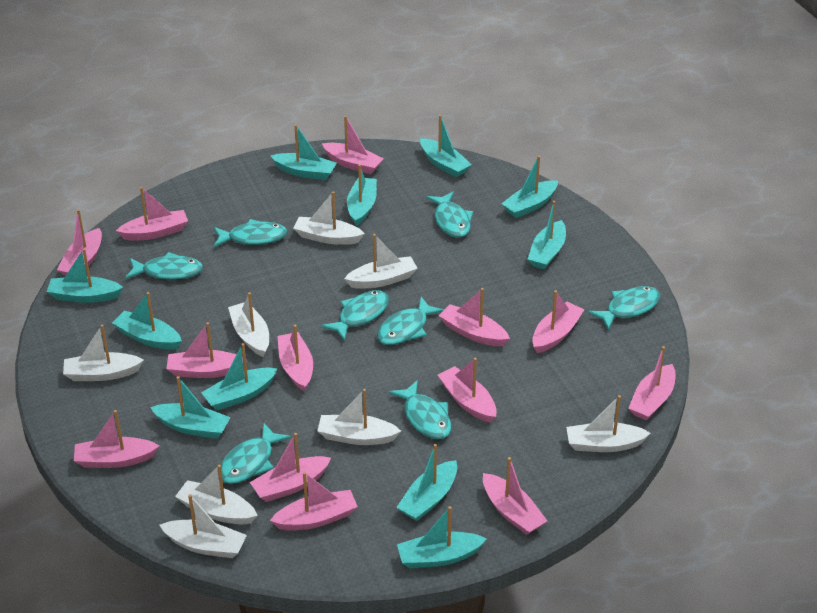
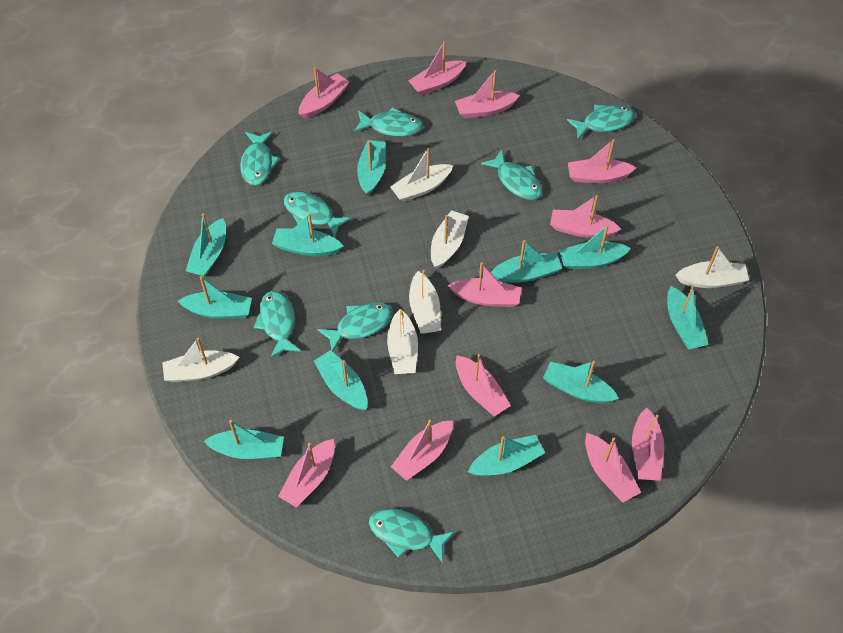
pink boat: [57,209,102,276] [74,410,159,468] [116,187,188,241] [167,322,247,378] [250,433,331,502] [270,472,358,531] [278,325,313,392] [322,116,384,174] [438,358,497,423] [439,288,510,346] [483,457,547,535] [532,290,584,353] [628,346,676,421] = 13 -> [278,439,335,507] [298,67,350,119] [391,420,453,481] [409,41,467,95] [448,263,521,307] [455,70,520,118] [456,354,511,416] [550,195,621,238] [568,139,636,183] [585,433,641,503] [632,407,664,481] = 11
white boat: [63,324,144,381] [160,494,247,558] [175,465,258,525] [228,292,269,357] [293,191,365,245] [317,389,401,445] [344,234,418,289] [566,395,651,452] = 8 -> [162,338,239,382] [387,309,418,374] [390,148,453,202] [409,270,441,334] [431,210,469,269] [676,246,749,288] = 6

